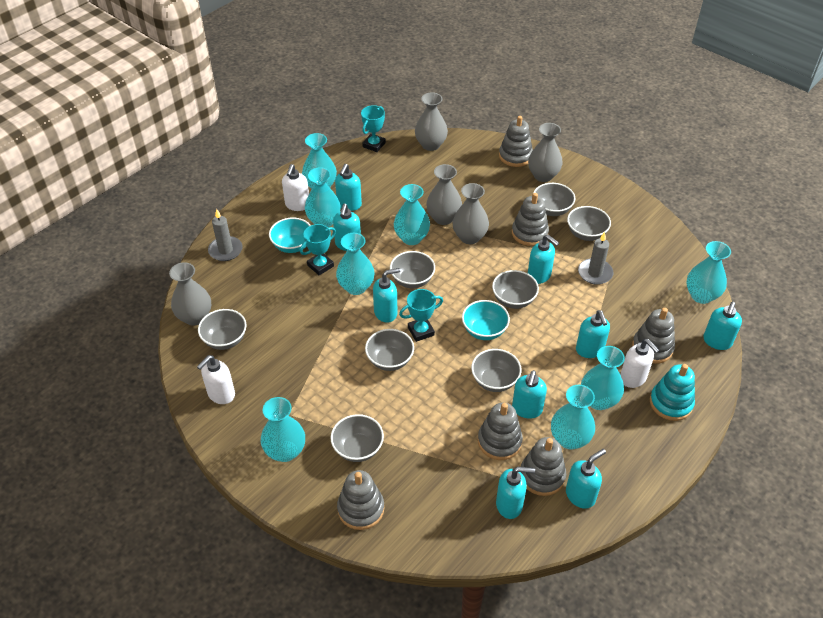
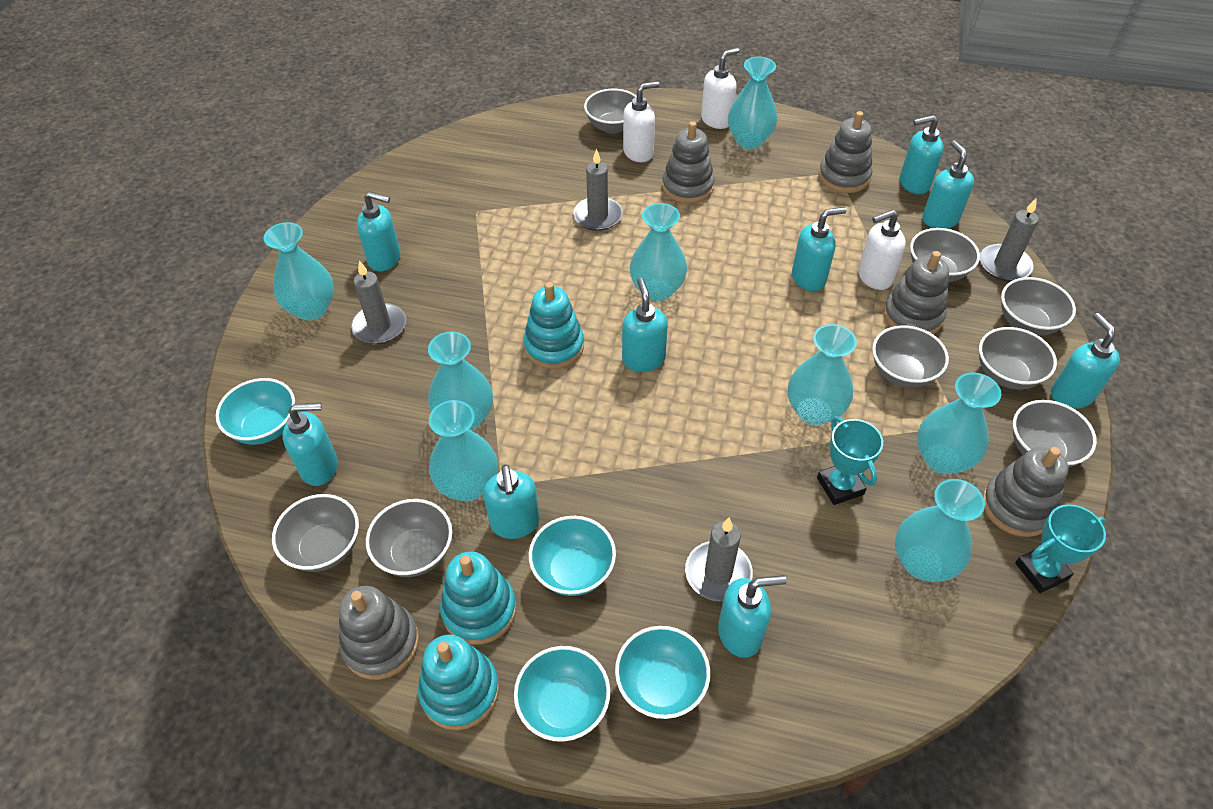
grey candle: [208,209,243,261] [578,232,613,285] = 2 -> [351,260,406,344] [573,149,623,231] [685,518,753,602] [980,197,1039,282] = 4
grey stacking toy: [337,470,384,530] [478,403,523,460] [499,116,533,167] [512,193,549,246] [521,437,566,496] [632,308,675,364] = 6 -> [339,586,419,680] [662,121,715,204] [819,111,872,193] [884,251,949,334] [983,447,1068,537] = 5
grey vase: [169,262,211,326] [415,92,448,151] [426,164,462,225] [453,183,489,244] [528,123,563,182] = 5 -> none = 0
turquoise bowl: [269,218,311,253] [462,300,510,340] = 2 -> [216,378,295,445] [514,646,610,742] [529,516,616,596] [615,626,710,719] = 4
turquoise stacking toy: [650,364,695,421] = 1 -> [418,635,499,730] [440,552,516,645] [523,282,584,369] = 3
turquoise trophy: [300,224,336,275] [361,105,386,152] [399,289,443,342] = 3 -> [817,416,883,505] [1015,504,1106,593] = 2

